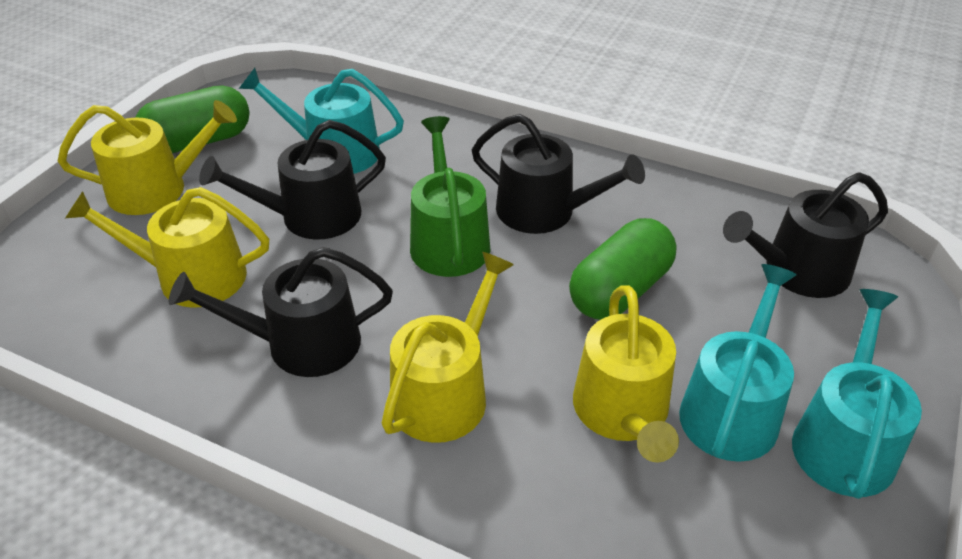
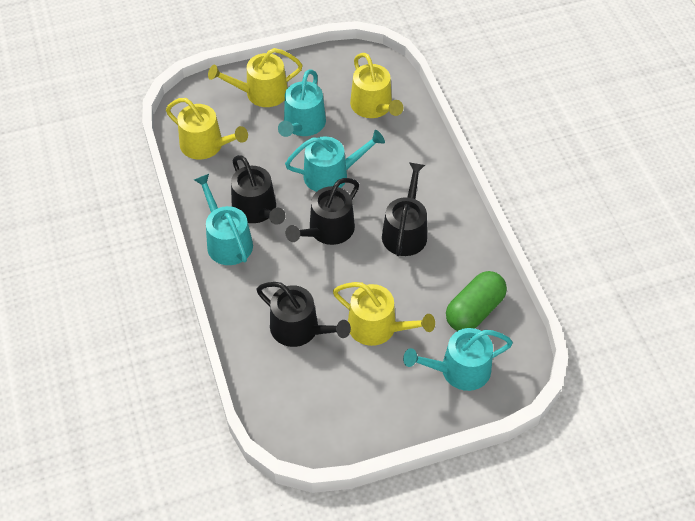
green capsule: [135,85,250,153] [569,218,676,320] = 2 -> [446,271,507,331] = 1
green watering can: [410,116,491,277] = 1 -> none = 0
turquoise watering can: [239,68,404,174] [679,264,797,462] [792,289,922,499] = 3 -> [194,174,253,265] [278,70,326,137] [285,130,385,192] [403,328,513,391] = 4

